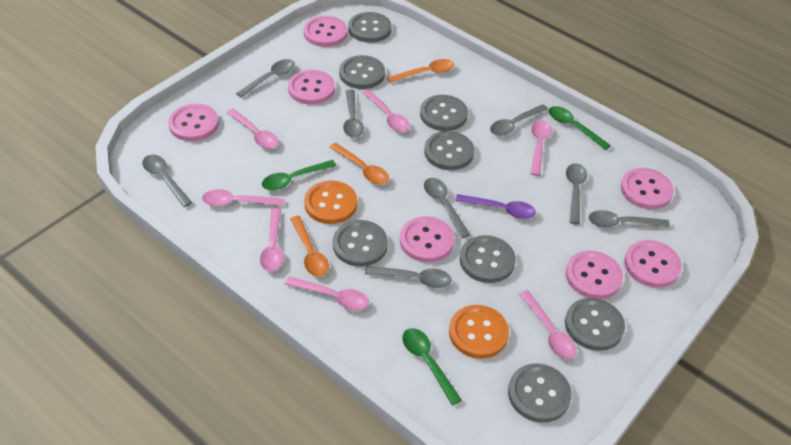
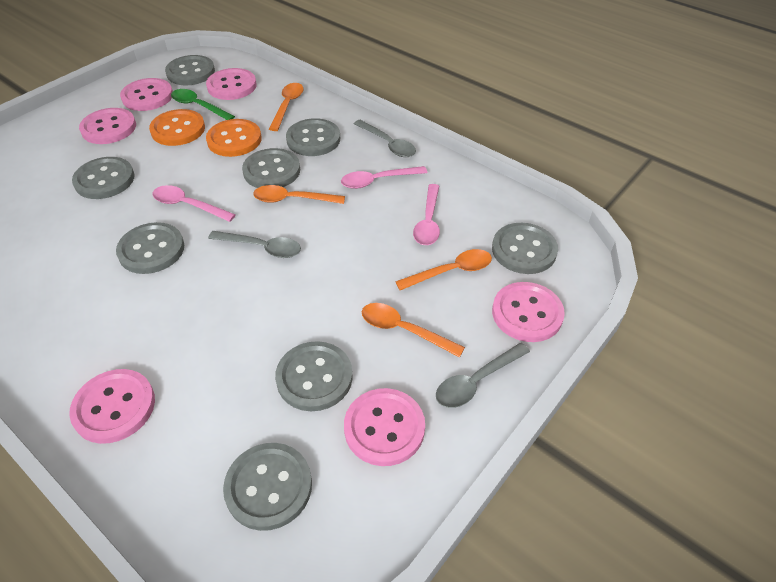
green spoon: [262,160,336,190] [402,328,462,405] [549,106,611,150] = 3 -> [171,89,235,120] = 1
grey spoon: [142,155,192,207] [236,59,295,98] [343,90,364,138] [365,266,452,288] [424,178,470,238] [490,104,548,136] [566,163,587,225] [589,210,670,227] = 8 -> [208,231,301,258] [354,120,416,157] [436,343,530,408] = 3
orange spoon: [290,216,329,277] [329,143,389,185] [387,59,454,83] = 3 -> [253,185,345,204] [269,83,304,131] [362,303,465,358] [395,249,492,290] = 4
pink button: [168,104,219,141] [288,70,335,105] [304,16,347,47] [400,216,455,262] [566,251,623,299] [621,168,674,209] [624,240,682,288] = 7 -> [69,369,155,444] [79,108,136,144] [120,78,173,111] [206,68,257,100] [344,388,425,466] [492,282,565,342] = 6
pink spoon: [202,189,285,206] [226,109,278,149] [260,208,284,272] [285,276,369,310] [363,90,410,132] [520,290,576,360] [531,120,552,176] = 7 -> [153,185,236,222] [341,166,427,189] [413,184,440,245] = 3
purple spoon: [455,194,536,219] = 1 -> none = 0

